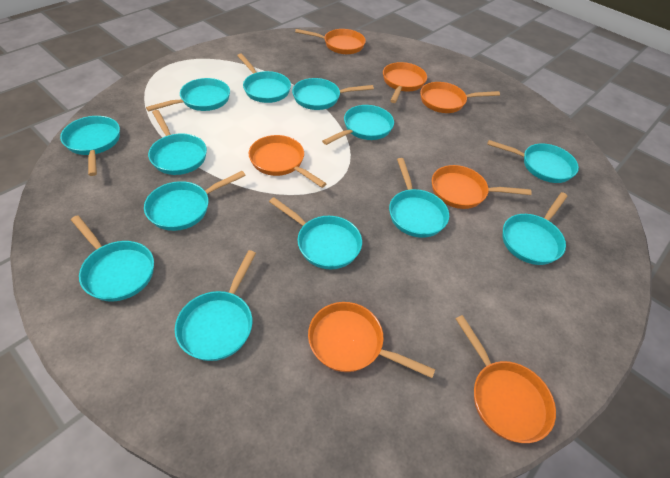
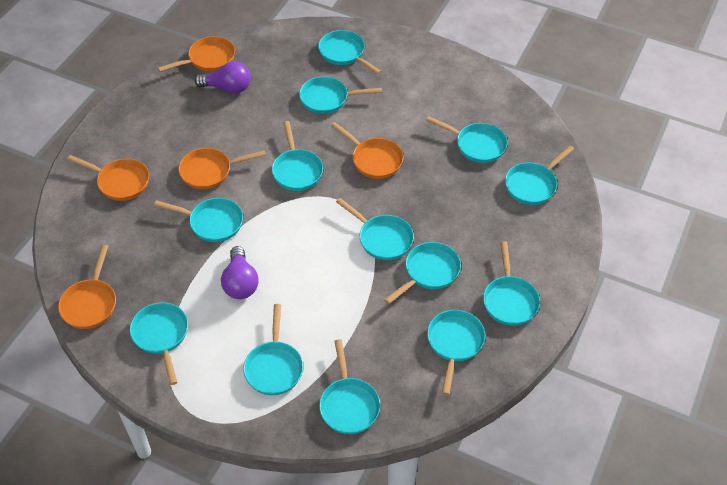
orange pan: [248,135,327,188] [295,29,366,54] [308,302,435,378] [383,62,427,103] [420,82,500,113] [432,165,532,209] [455,315,556,443] = 7 -> [58,245,116,329] [67,155,149,201] [158,36,235,72] [178,148,266,189] [331,122,404,179] = 5
purple light bulb: none = 0 -> [194,61,250,94] [221,246,258,299] = 2

